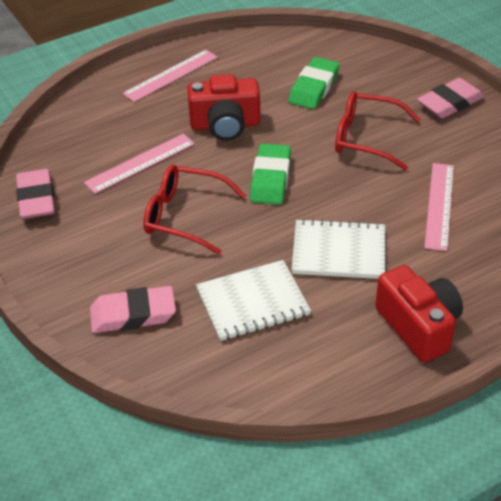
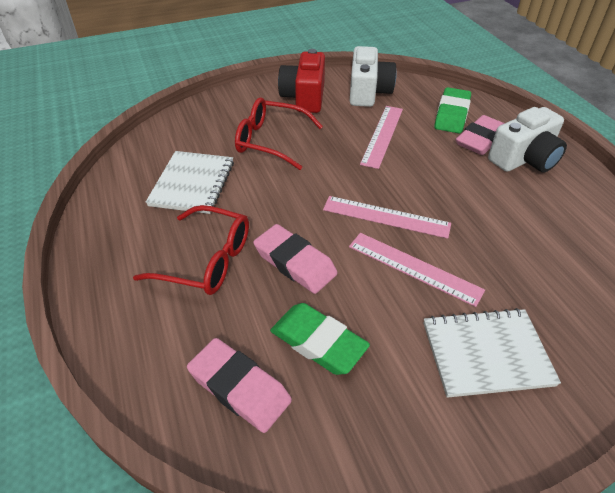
red camera: [187,74,260,141] [375,265,463,362] = 2 -> [278,49,325,113] = 1
white camera: none = 0 -> [350,46,397,107] [488,107,567,173] = 2

